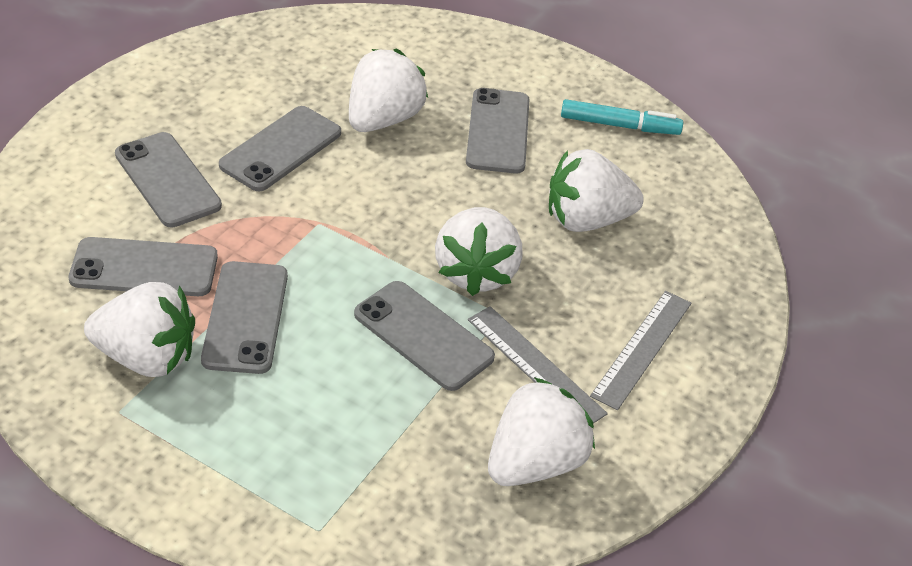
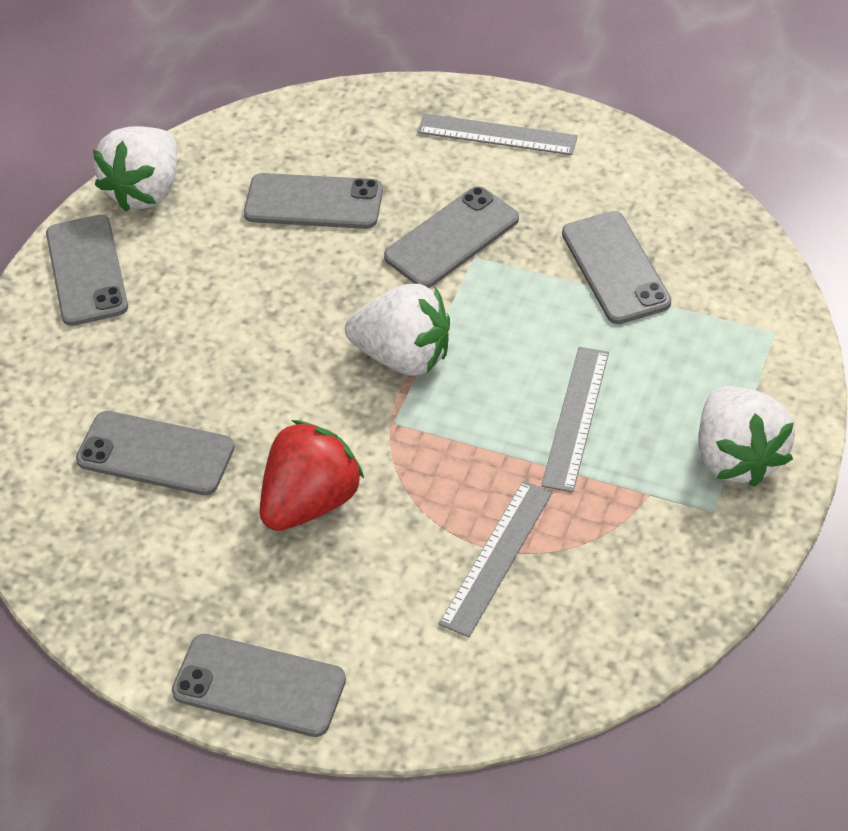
grey ruler: [468,306,608,424] [590,291,691,411] = 2 -> [417,113,578,155] [439,481,552,637] [541,347,609,493] = 3
red strawberry: none = 0 -> [260,420,364,531] = 1
turquoise marker: [561,99,683,135] = 1 -> none = 0
white strawberry: [84,282,195,377] [349,49,428,132] [435,207,523,296] [488,378,595,486] [549,149,644,232] = 5 -> [93,126,177,212] [345,284,450,376] [698,386,795,487] = 3

